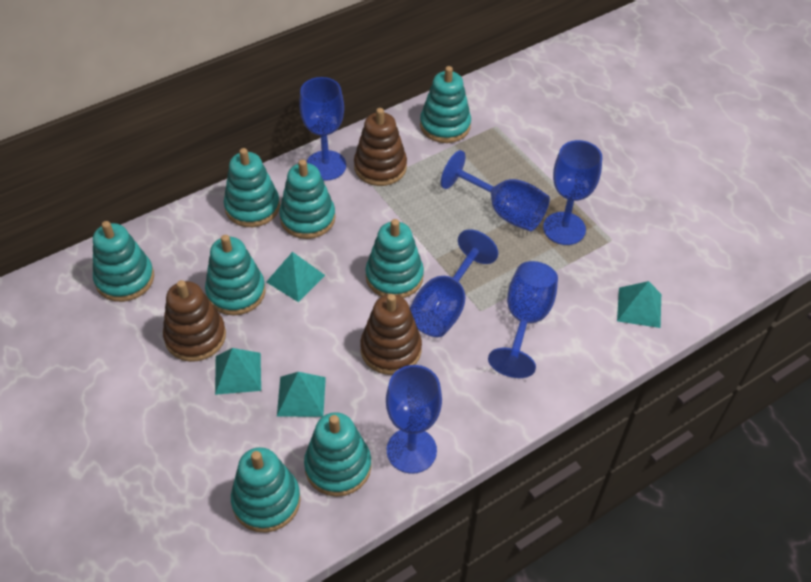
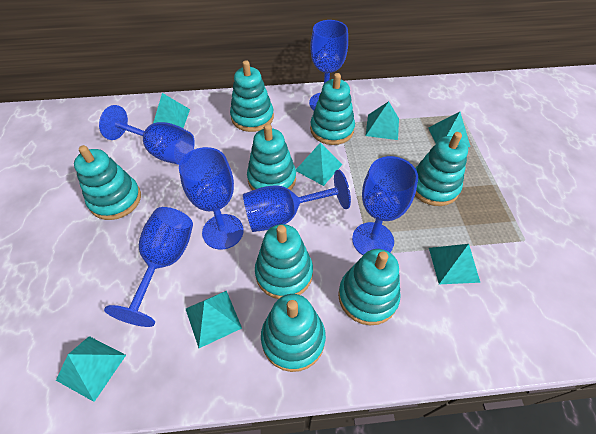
brown stacking toy: [163,280,226,362] [354,108,407,186] [360,294,422,375] = 3 -> none = 0
turquoise pyramid: [215,348,261,395] [266,252,325,302] [277,372,326,417] [617,281,661,328] = 4 -> [56,336,126,402] [153,93,190,128] [186,291,242,348] [296,142,342,186] [366,101,399,140] [428,112,470,147] [429,244,480,284] = 7

